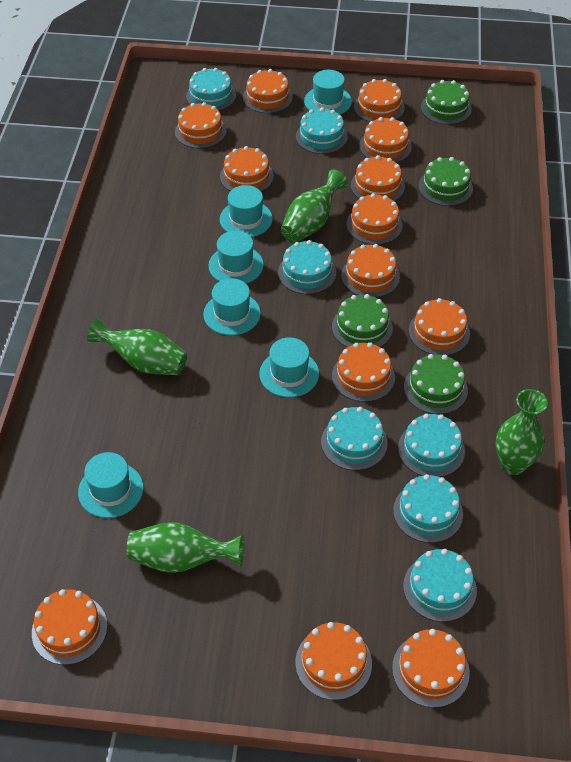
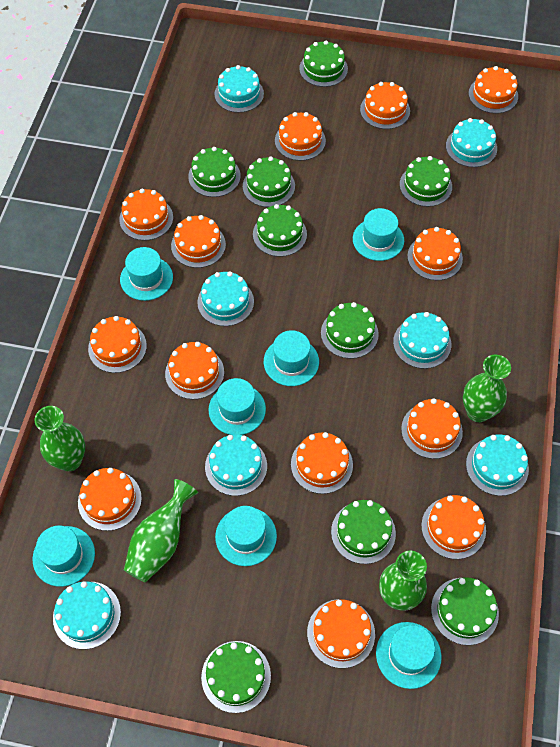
green cake: [332,294,393,347] [404,354,468,414] [419,157,473,206] [421,80,472,125] = 4 -> [188,147,241,197] [201,641,271,713] [243,156,295,207] [253,204,307,257] [299,41,348,87] [321,302,379,359] [331,500,396,564] [400,156,452,207] [431,577,499,645] = 9
turquoise hat: [78,452,144,518] [203,278,261,335] [209,231,264,284] [220,185,273,237] [259,337,319,397] [304,70,352,115] = 6 -> [33,526,95,587] [120,247,173,301] [208,378,266,435] [215,506,277,566] [264,330,319,386] [353,208,404,261] [376,622,441,689] = 7

